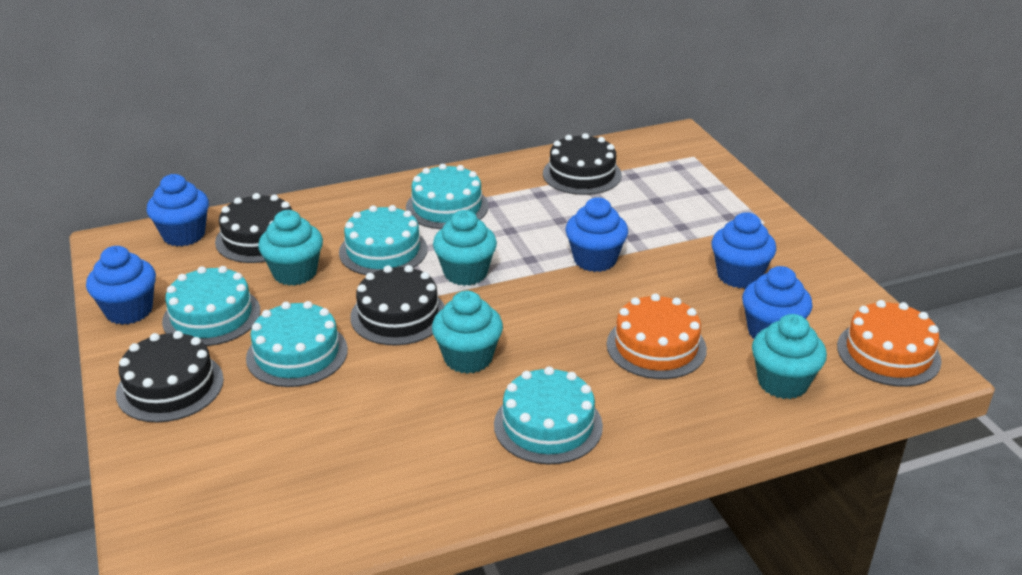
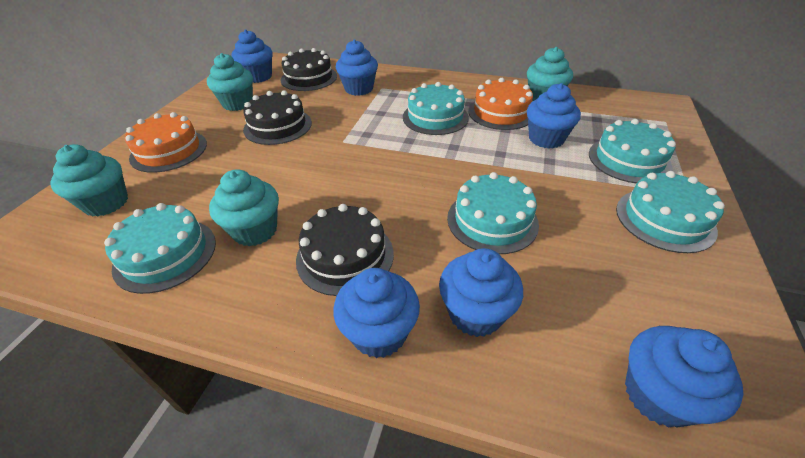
black cake: [116,331,224,422] [215,193,292,263] [350,265,445,346] [543,133,622,195] = 4 -> [243,90,312,145] [280,48,337,91] [296,204,394,296] = 3
blue cupcake: [86,246,156,325] [147,174,209,246] [565,197,628,272] [711,212,776,288] [742,266,813,339] = 5 -> [232,29,273,83] [333,268,420,358] [336,39,378,96] [439,248,523,337] [527,83,581,149] [625,326,743,428] = 6

